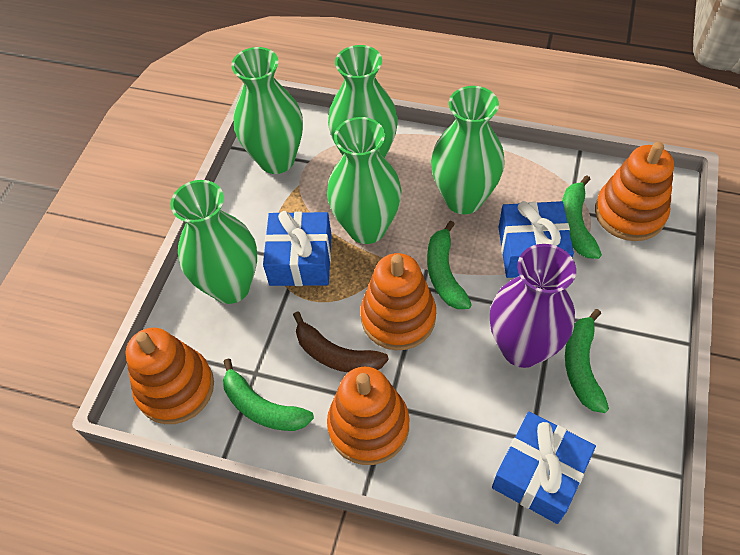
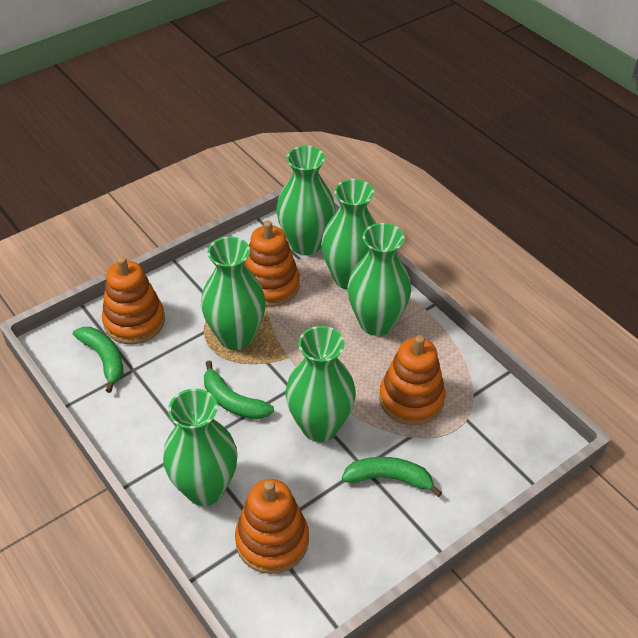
blue gift: [263,211,332,286] [492,412,596,524] [498,201,574,278] = 3 -> none = 0
brown banana: [293,311,389,373] = 1 -> none = 0
green banana: [223,358,314,431] [427,220,472,309] [562,175,602,259] [565,309,609,413] = 4 -> [73,327,123,393] [204,361,274,420] [342,457,442,497] = 3
green vase: [170,180,257,304] [231,47,303,174] [327,117,402,244] [328,45,398,158] [431,86,505,214] = 5 -> [163,389,238,506] [201,237,266,350] [276,146,335,255] [286,326,356,442] [321,179,377,290] [348,223,411,336] = 6
purple vase: [490,244,576,368] = 1 -> none = 0

